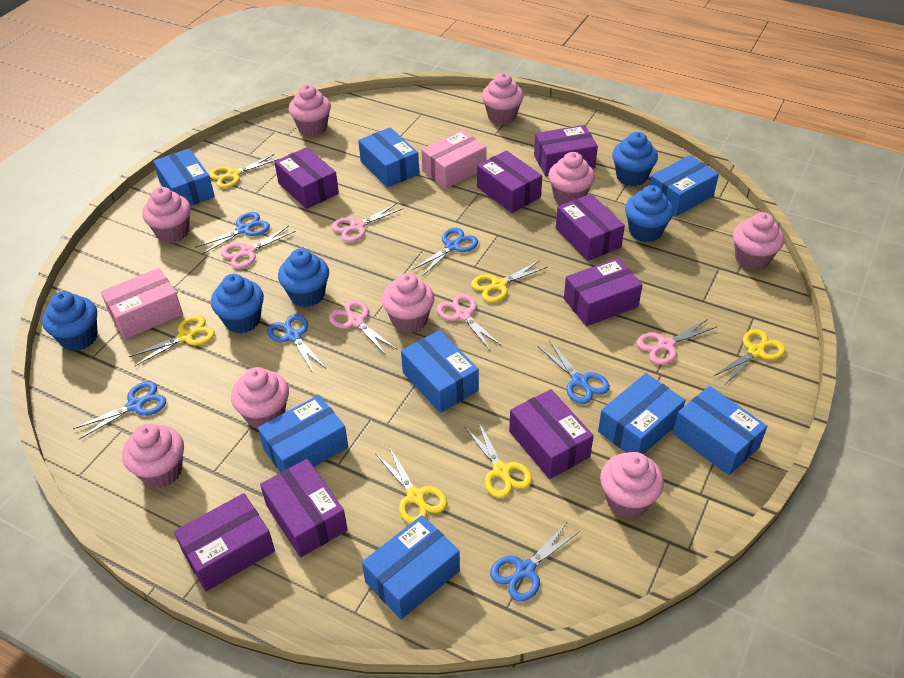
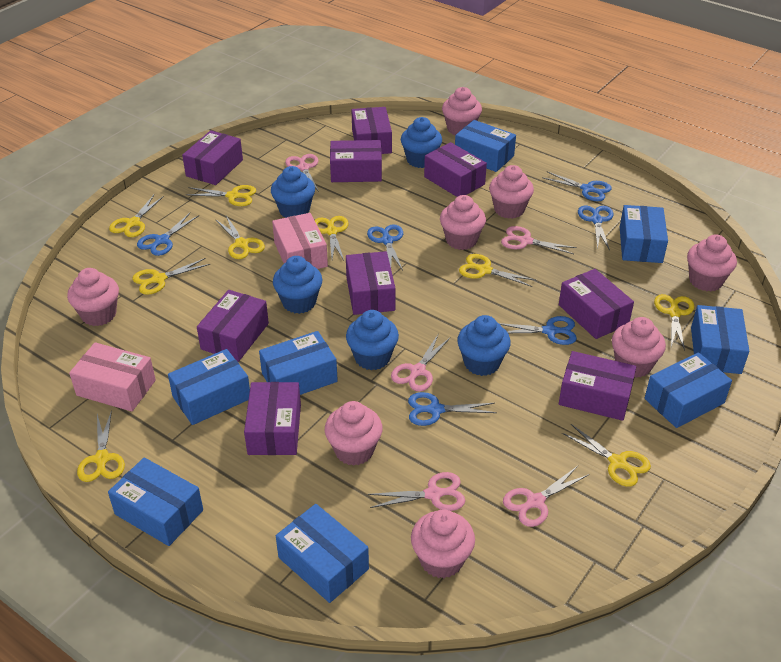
pink cupcake: [122,423,184,488] [142,187,191,243] [231,367,289,429] [289,85,331,136] [382,273,435,333] [482,73,523,125] [548,152,595,205] [600,452,664,518] [733,212,784,271] = 9 -> [67,268,119,326] [325,401,383,466] [411,509,475,578] [440,195,486,250] [442,87,482,135] [489,165,534,219] [612,317,666,378] [687,235,737,291] = 8
purple box: [174,493,275,591] [260,459,348,557] [274,147,339,209] [477,150,542,213] [509,389,594,479] [534,125,598,176] [556,194,625,261] [564,258,642,326] = 8 -> [182,130,243,185] [197,290,269,362] [244,382,301,455] [330,140,382,182] [346,251,396,315] [351,107,392,154] [424,142,487,197] [559,269,634,339] [559,351,636,421] = 9
yellow scissors: [129,315,215,366] [209,154,278,188] [375,447,447,524] [465,421,532,498] [471,260,547,303] [714,329,786,385] = 6 -> [77,410,125,482] [109,195,164,237] [132,258,210,295] [186,185,256,206] [215,216,265,259] [315,216,348,260] [459,254,536,287] [562,424,651,487] [654,294,695,350] = 9

